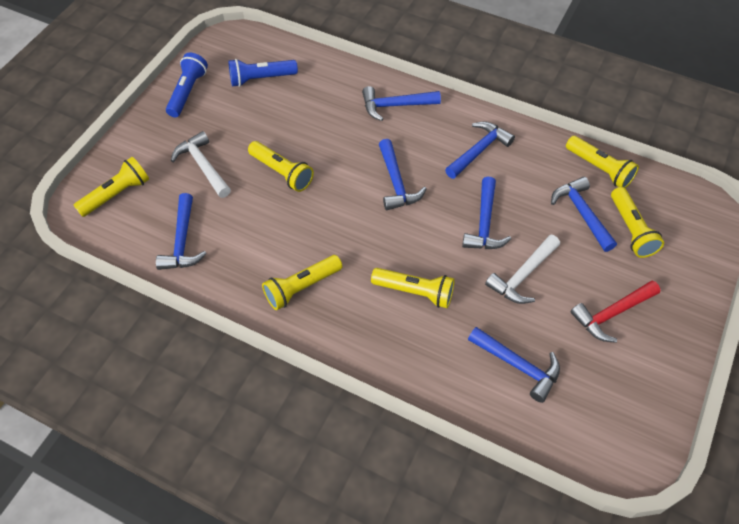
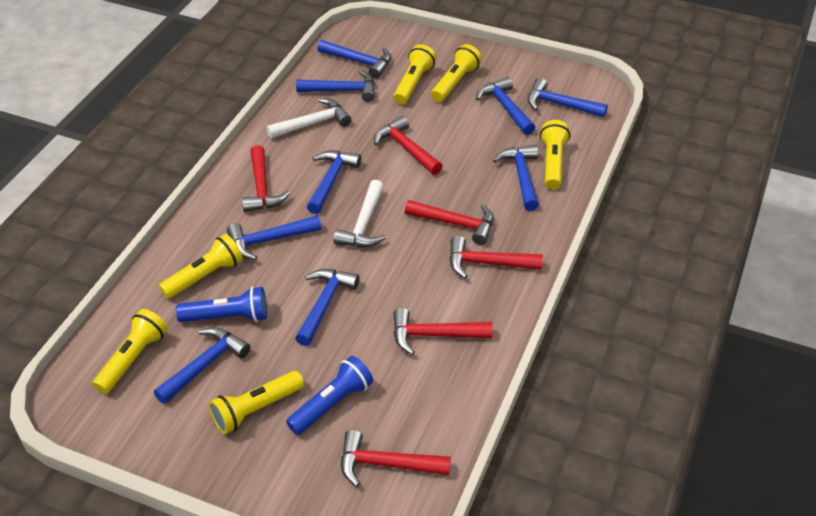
blue hammer: [156,193,207,270] [362,86,441,121] [379,139,427,210] [445,122,515,179] [462,177,511,249] [468,327,560,403] [551,177,617,252] = 7 -> [154,327,251,404] [227,215,322,260] [295,269,359,346] [296,70,375,102] [307,151,361,214] [318,40,391,78] [476,77,536,135] [493,145,539,211] [527,78,608,117] = 9
red hammer: [571,280,660,343] = 1 -> [242,145,290,212] [341,430,451,487] [374,116,442,175] [393,308,493,355] [405,200,494,245] [449,236,543,279] = 6

